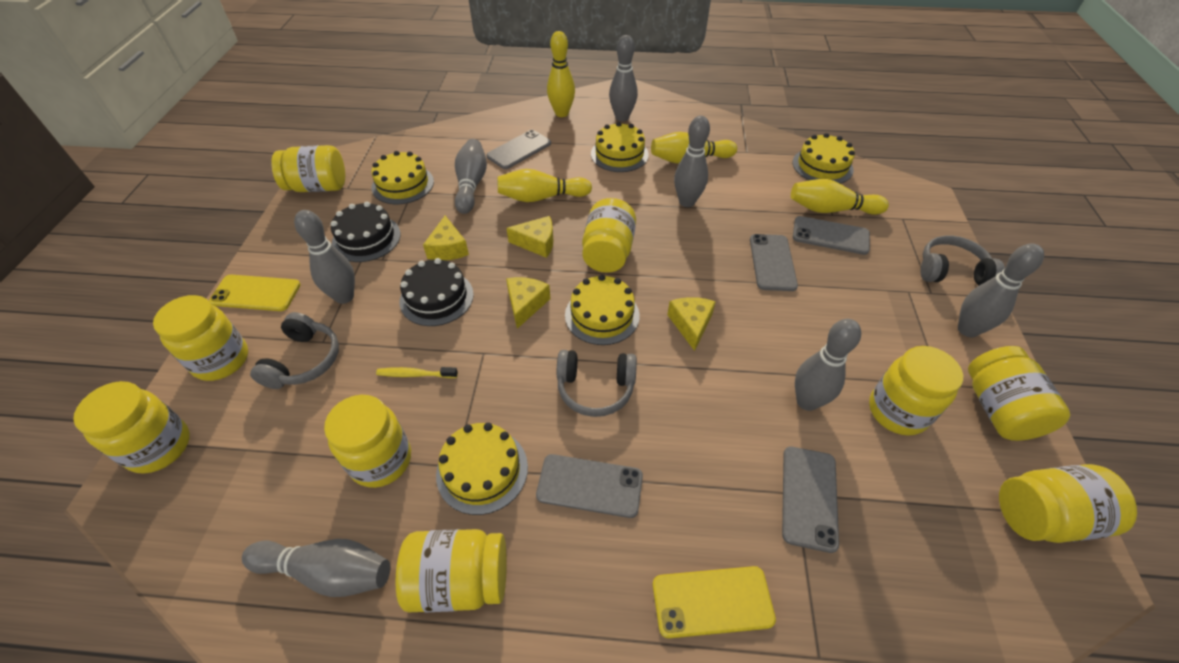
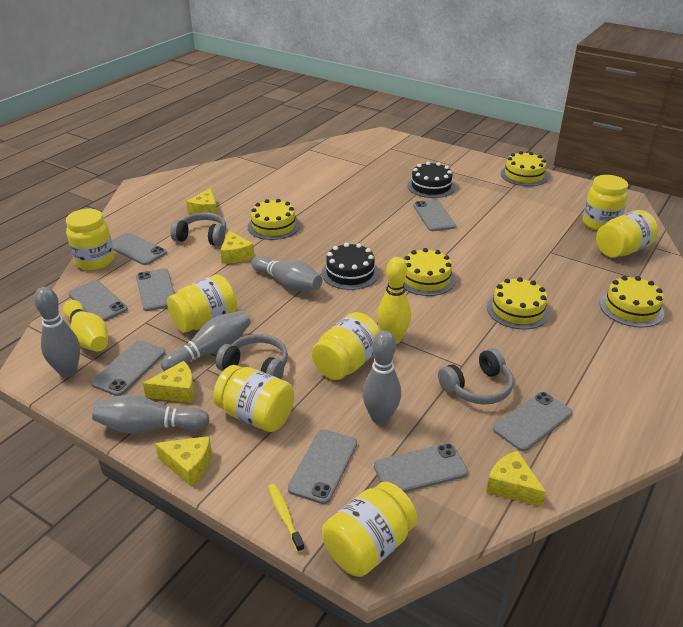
grey bowling pin: [242,539,390,597] [294,210,355,304] [455,139,487,214] [609,35,638,121] [674,116,710,207] [795,319,861,411] [958,244,1044,337] = 7 -> [34,287,80,377] [92,394,210,434] [161,311,251,371] [251,255,322,291] [363,330,401,425] = 5
grey phone: [486,130,551,169] [536,454,643,518] [750,234,798,291] [782,446,839,553] [793,216,870,255] = 5 -> [68,280,128,322] [91,340,165,396] [112,233,167,265] [136,269,175,311] [288,429,357,504] [374,443,468,493] [413,200,456,231] [493,392,572,451] = 8
yellow bowling pin: [498,169,592,202] [547,31,575,117] [651,132,737,164] [791,179,889,215] = 4 -> [63,300,108,352] [377,257,411,344] = 2
yellow cheese: [423,216,469,260] [506,216,553,258] [506,277,550,329] [667,297,716,351] = 4 -> [143,361,195,403] [155,436,212,486] [186,188,217,215] [220,231,255,263] [486,451,546,507] = 5
yellow jar: [73,381,190,474] [153,295,248,381] [271,145,345,192] [324,395,411,488] [396,529,507,612] [582,198,636,273] [869,346,963,436] [968,346,1070,441] [999,464,1137,543] = 9 -> [66,209,114,270] [167,275,237,333] [213,365,294,432] [312,312,380,380] [322,482,417,577] [583,175,628,231] [596,210,658,257] = 7
yellow phone: [209,275,301,311] [653,566,776,638] = 2 -> none = 0

